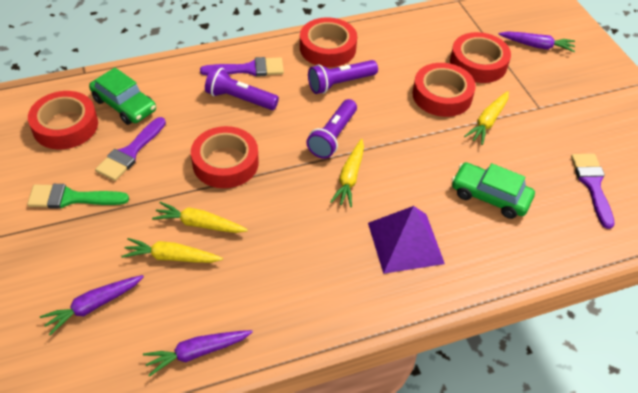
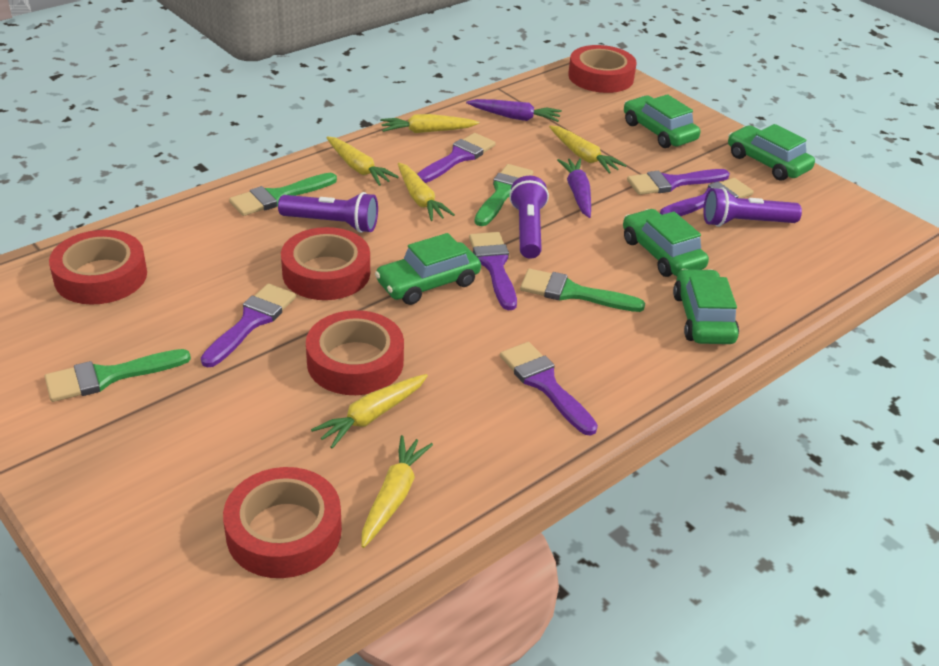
green brush: [27,184,129,209] = 1 -> [45,349,191,402] [229,173,337,216] [474,164,533,226] [520,269,645,312] = 4
green car: [89,68,156,125] [452,162,535,219] = 2 -> [375,233,481,305] [623,209,709,277] [624,94,700,148] [673,269,739,344] [728,124,815,181] = 5
purple brush: [95,117,166,181] [200,57,284,77] [571,154,615,229] = 3 -> [201,284,296,367] [417,133,496,183] [469,232,517,310] [500,342,598,436] [627,169,730,195] [660,178,754,216] = 6
purple carrot: [40,275,144,335] [143,330,253,377] [498,31,575,52] = 3 -> [466,99,562,122] [557,159,591,218] = 2
purple pyramid: [368,206,445,274] = 1 -> none = 0
yellow carrot: [122,238,223,263] [152,202,248,233] [330,139,364,207] [464,91,509,145] = 4 -> [311,374,428,449] [326,136,399,186] [361,435,433,548] [380,114,479,133] [398,162,455,221] [549,125,626,174] = 6

